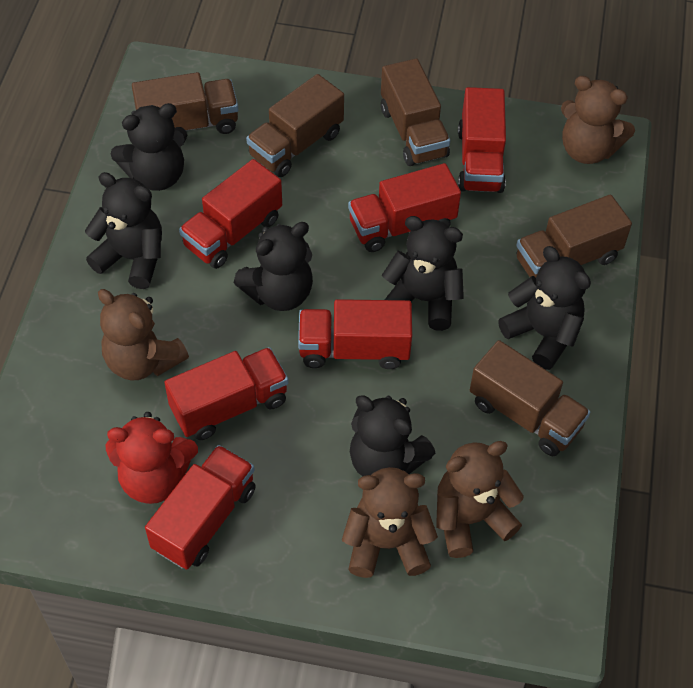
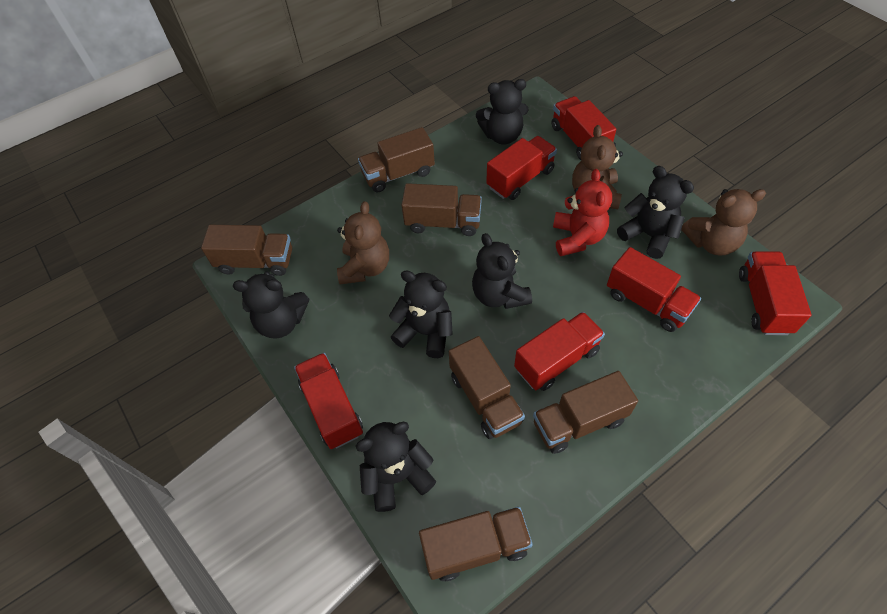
brown teddy bear: [98,289,189,380] [342,467,438,578] [436,441,524,558] [561,76,635,164] = 4 -> [337,201,389,284] [572,125,623,209] [681,189,766,256] = 3
brown truck: [132,72,238,134] [246,74,344,177] [381,58,450,166] [470,340,590,456] [516,195,632,278] = 5 -> [201,225,292,276] [358,127,435,192] [402,183,482,236] [419,507,533,581] [449,336,525,439] [533,371,638,454] = 6

